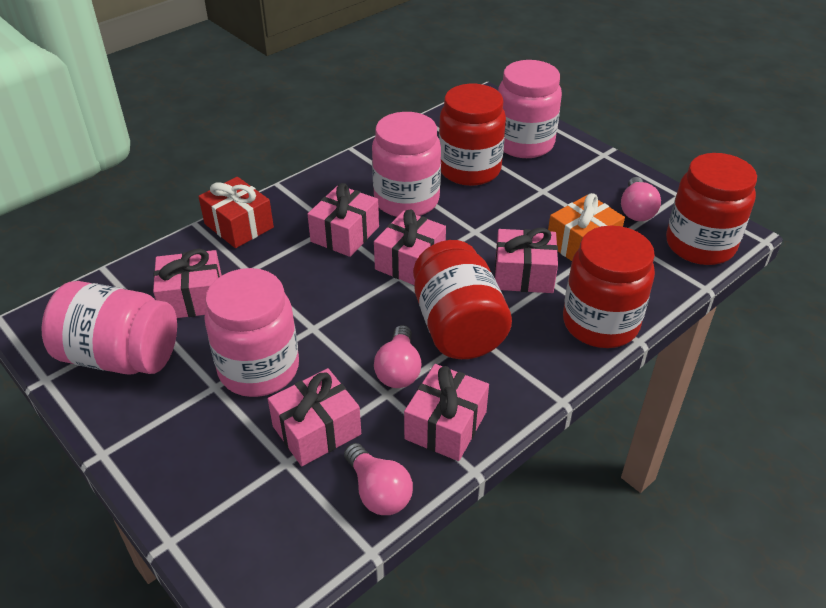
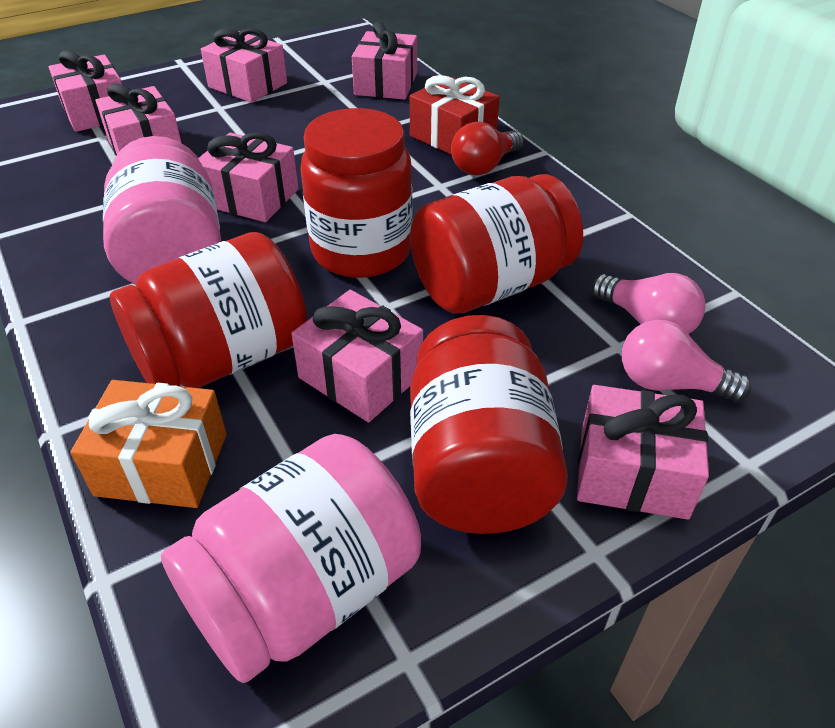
pink gift: [153,249,222,318] [268,368,361,466] [307,183,379,257] [374,210,446,285] [404,364,489,461] [495,228,558,293] = 6 -> [49,50,122,132] [96,83,182,156] [198,132,299,222] [201,28,287,103] [291,290,423,422] [352,22,417,100] [577,385,709,520] = 7
pink jar: [42,281,177,375] [204,268,299,397] [372,112,441,217] [498,60,562,158] = 4 -> [103,136,221,285] [161,434,421,683] = 2
pink light bulb: [344,443,413,515] [374,325,422,388] [621,177,661,221] = 3 -> [591,273,706,334] [622,320,752,402] = 2
red light bulb: none = 0 -> [451,122,524,175] = 1

